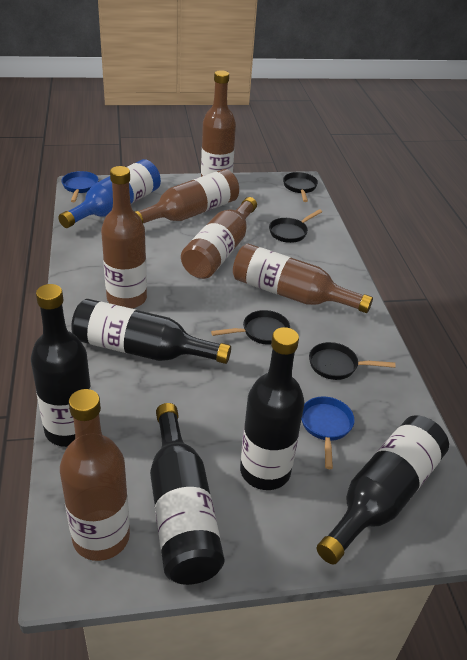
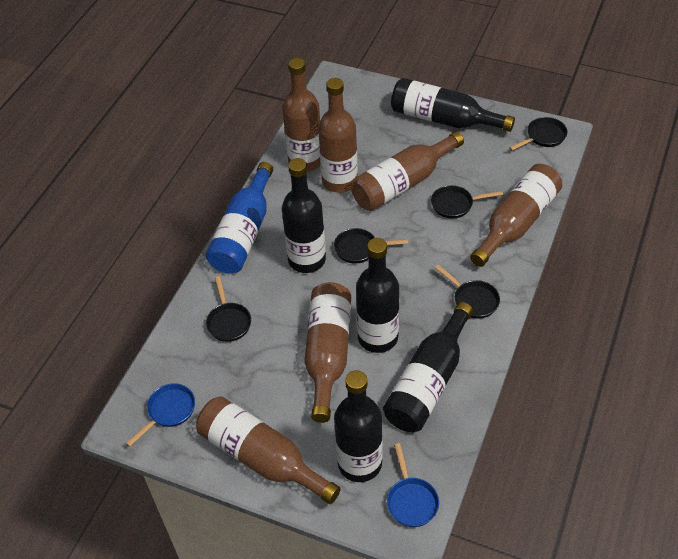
black pan: [211,310,290,345] [269,209,322,243] [283,172,318,202] [309,342,395,380] = 4 -> [206,276,251,342] [334,228,408,264] [431,185,503,219] [434,265,500,319] [509,117,567,151] = 5

